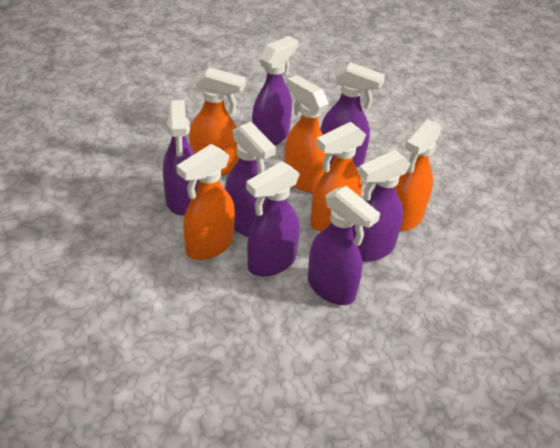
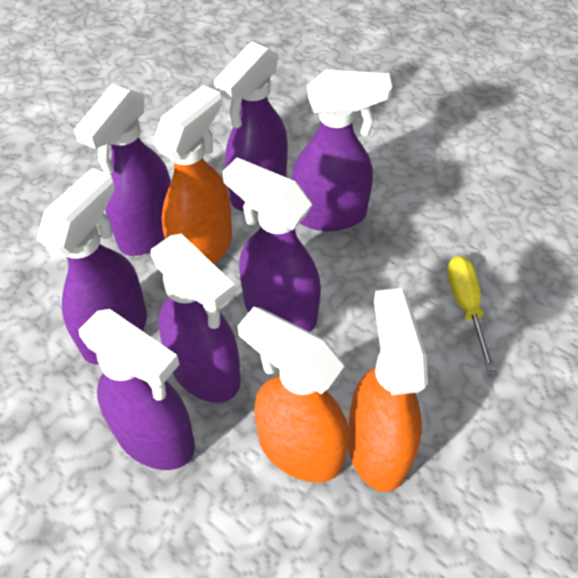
orange spray bottle: [177,144,235,260] [189,67,246,175] [284,75,329,193] [310,122,366,232] [395,119,442,231] = 5 -> [152,85,232,264] [238,307,349,482] [348,288,428,492] = 3
yellow screwdriver: none = 0 -> [447,256,496,371] = 1

